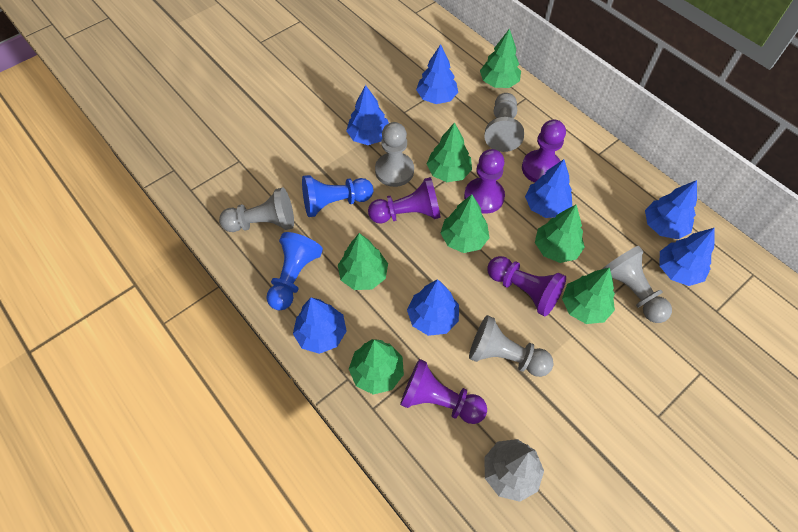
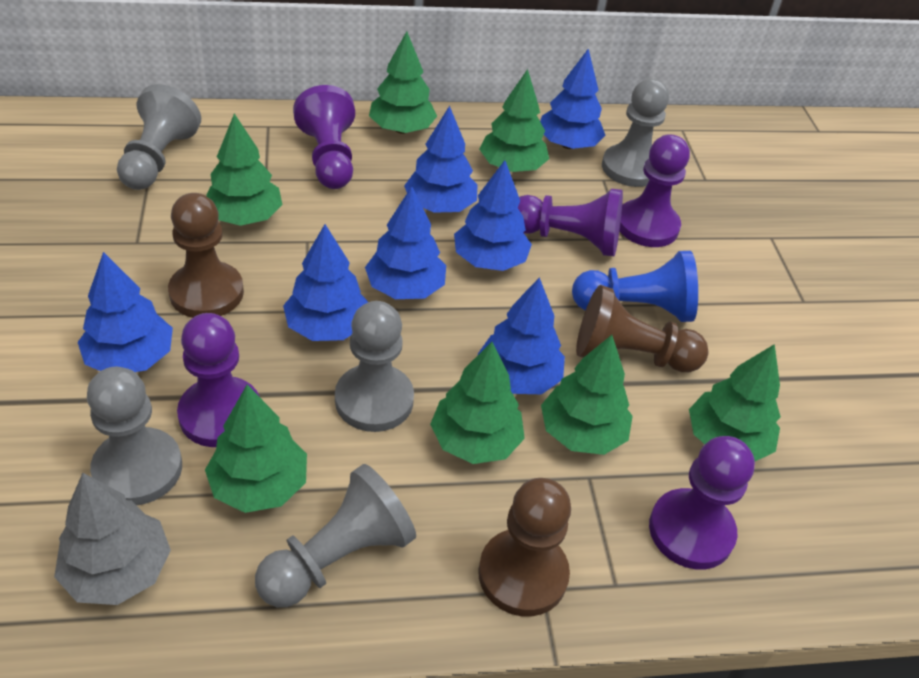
blue pawn: [266,232,323,311] [302,175,373,217] = 2 -> [572,251,698,322] = 1
brown pawn: none = 0 -> [168,193,244,318] [478,478,571,617] [576,285,708,372] = 3

